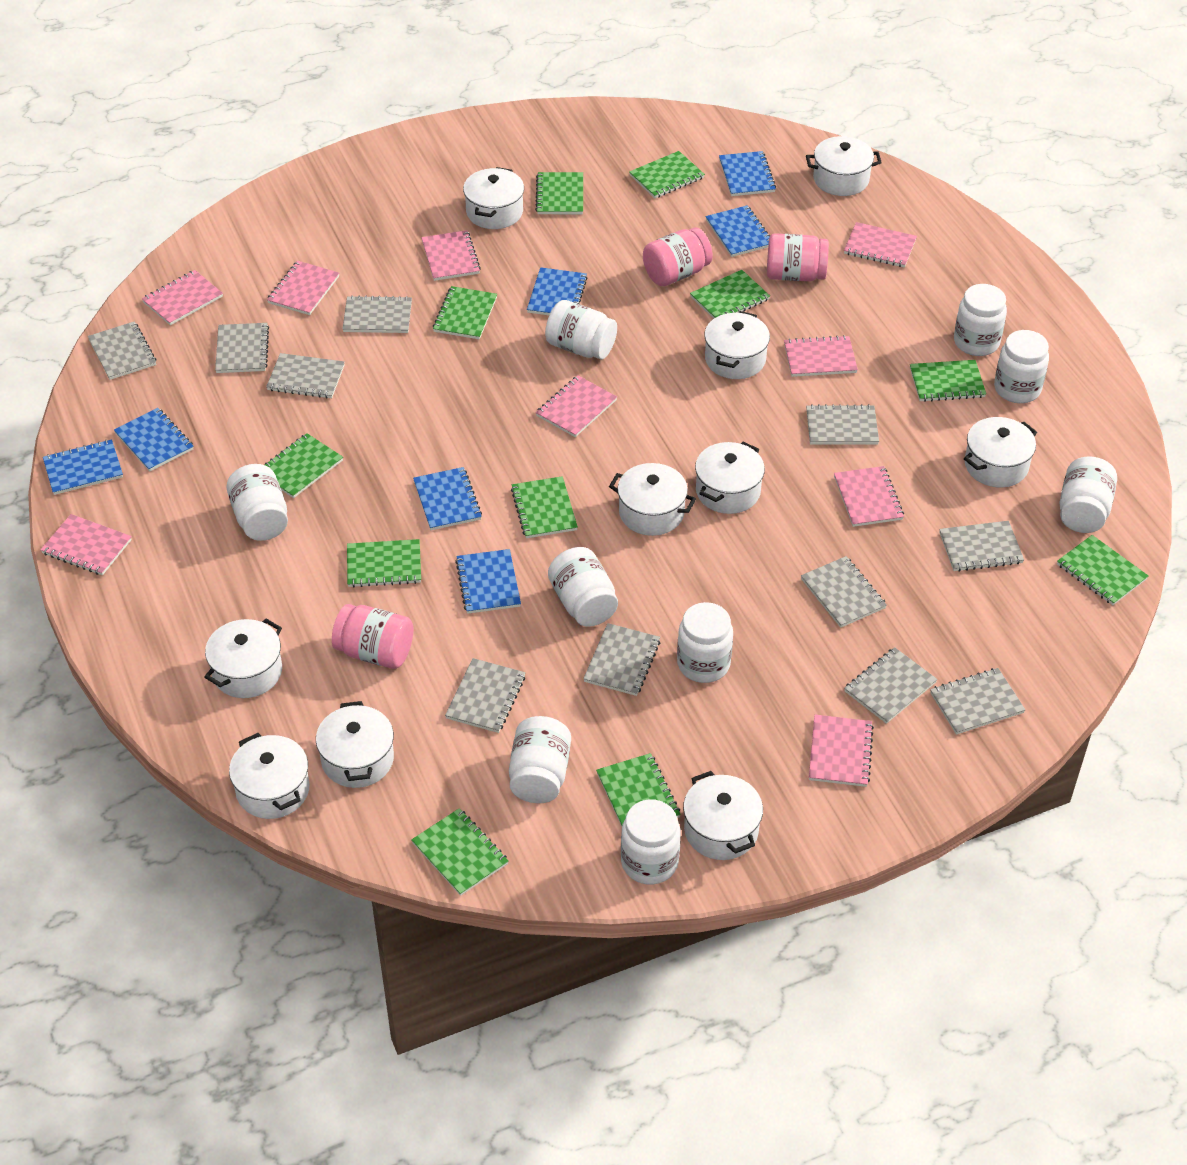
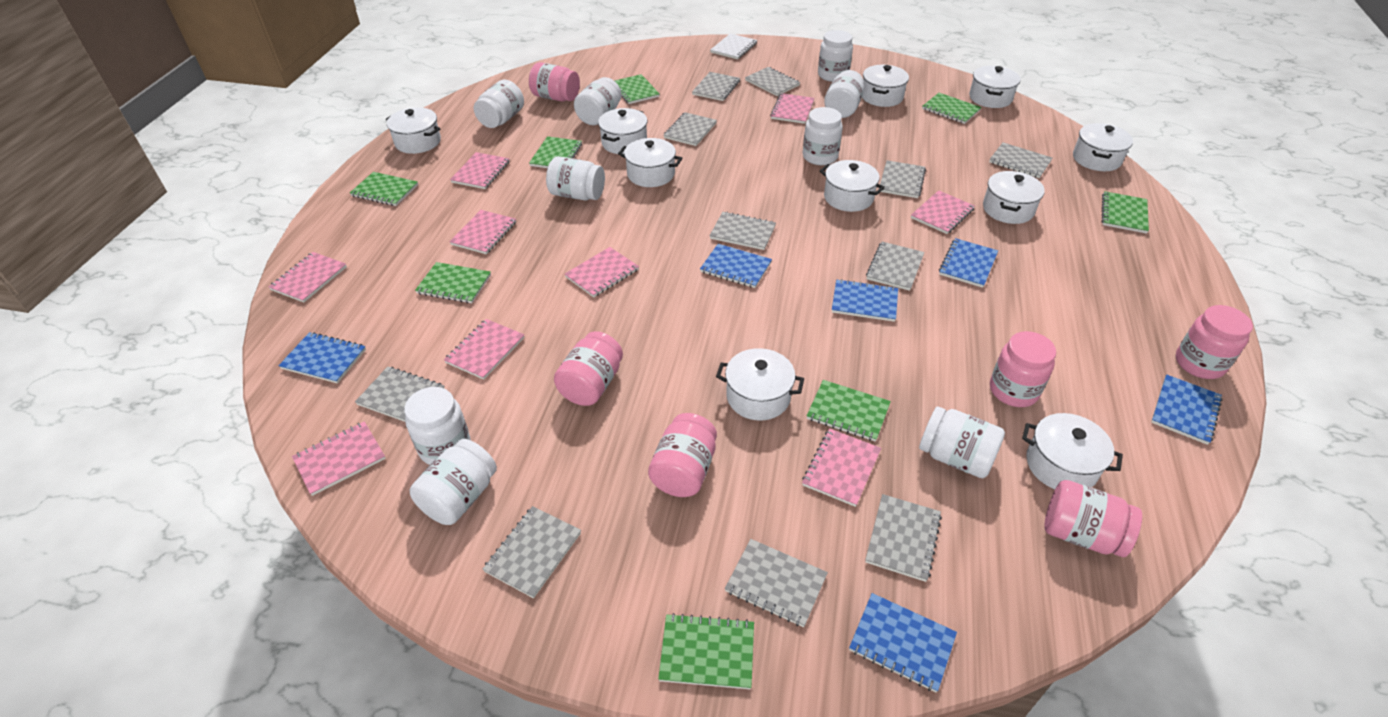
blue notebook: [43,439,123,495] [114,408,194,472] [413,467,482,530] [455,549,521,614] [527,267,588,315] [706,205,770,257] [719,151,776,196] = 7 -> [278,332,366,383] [700,244,772,288] [832,279,898,322] [849,593,957,692] [939,238,998,288] [1151,374,1223,445] = 6
green notebook: [265,433,343,498] [347,539,421,587] [411,808,509,896] [433,286,497,339] [511,476,578,538] [535,172,583,214] [596,753,681,826] [629,151,705,198] [690,270,770,319] [910,360,986,402] [1057,535,1149,605] = 11 -> [350,172,418,206] [415,262,491,303] [529,136,582,168] [614,74,660,104] [658,613,754,689] [807,380,891,442] [922,93,982,124] [1102,191,1149,234] = 8
pink jar: [332,604,414,669] [643,227,713,286] [767,233,829,281] = 3 -> [529,62,580,101] [554,331,623,406] [648,413,717,497] [990,331,1056,407] [1044,480,1142,557] [1176,305,1253,379] = 6
white notebook: none = 0 -> [710,33,757,60] = 1

